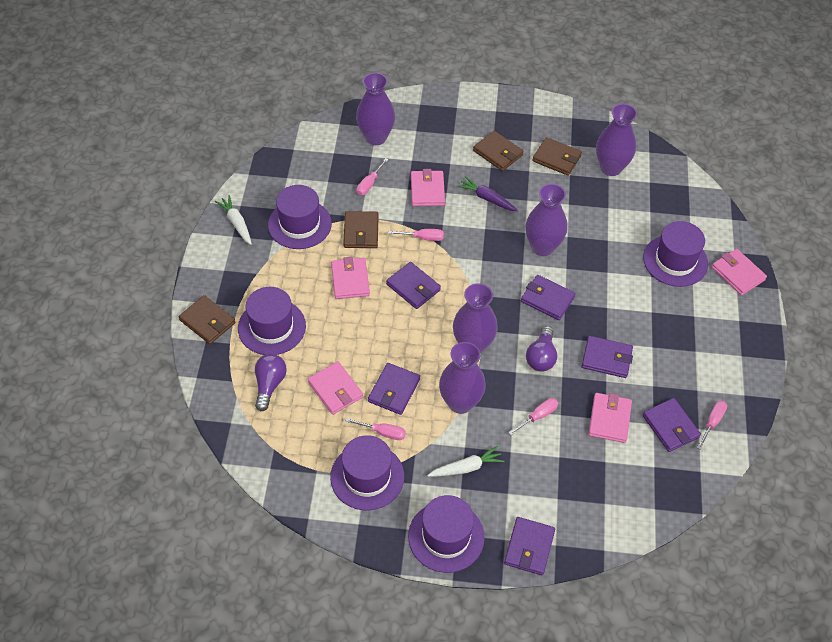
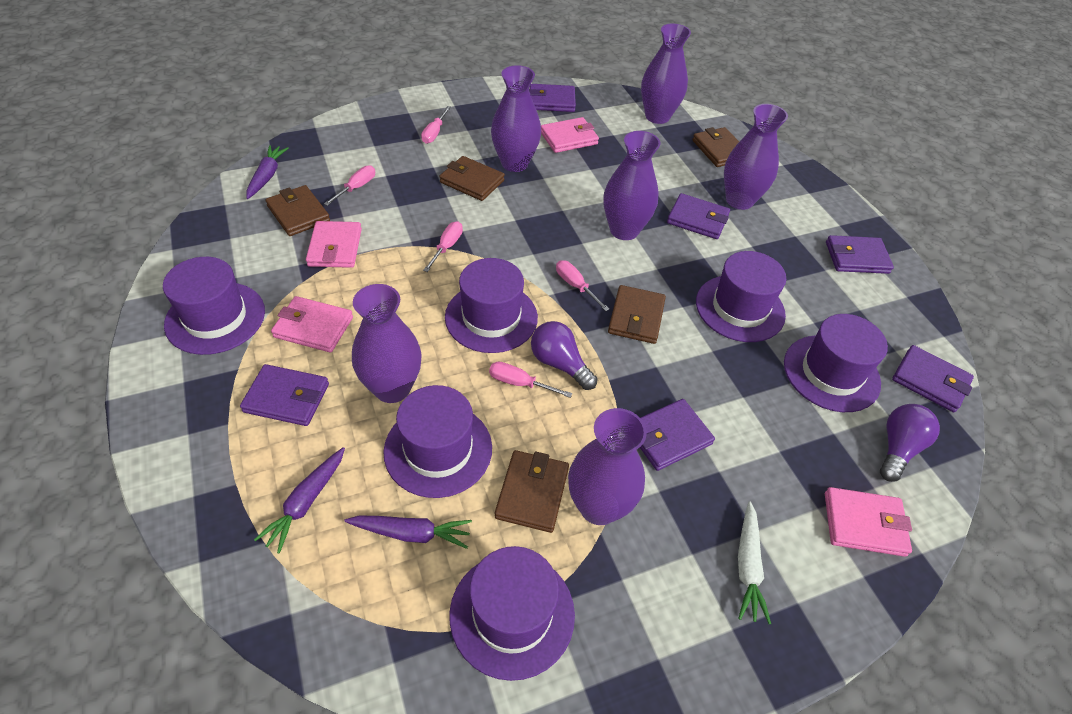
brown wallet: [179,295,235,344] [343,211,379,248] [473,131,523,171] [532,137,582,176] = 4 -> [266,185,330,236] [439,156,505,201] [495,450,569,533] [608,285,666,344] [692,127,739,167] = 5
pink wallet: [308,362,363,415] [331,257,370,299] [411,169,445,206] [589,393,632,443] [712,249,767,295] = 5 -> [271,296,353,352] [306,221,362,268] [541,117,599,153] [825,487,912,557] = 4
purple carrot: [457,176,518,211] = 1 -> [246,145,289,199] [254,447,345,554] [344,515,472,549] = 3
purple hat: [238,287,306,355] [268,185,332,249] [330,435,404,510] [408,495,485,573] [643,221,708,287] = 5 -> [163,257,265,355] [383,385,492,498] [445,258,538,353] [450,546,575,681] [696,251,786,342] [784,314,888,412] = 6
purple vase: [356,73,395,145] [439,342,486,414] [453,283,498,354] [525,184,568,256] [596,104,637,176] = 5 -> [352,284,422,403] [491,65,541,172] [568,408,647,525] [603,131,661,240] [641,23,691,124] [724,104,788,210] = 6
white carrot: [215,195,252,245] [427,446,505,477] = 2 -> [738,501,771,624] = 1

